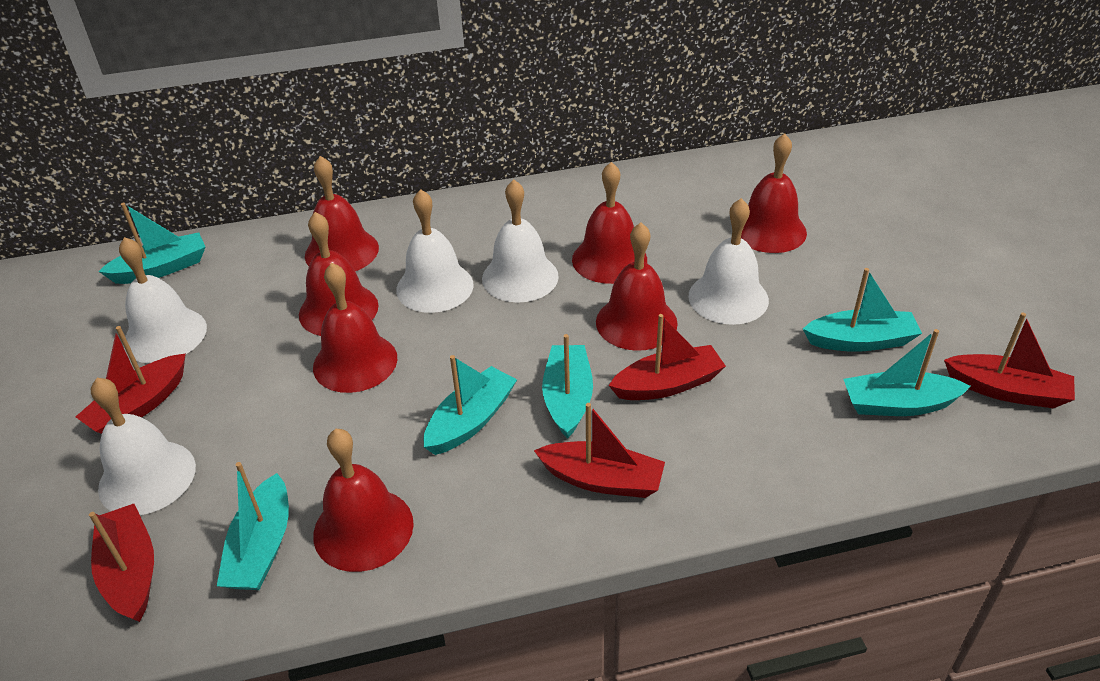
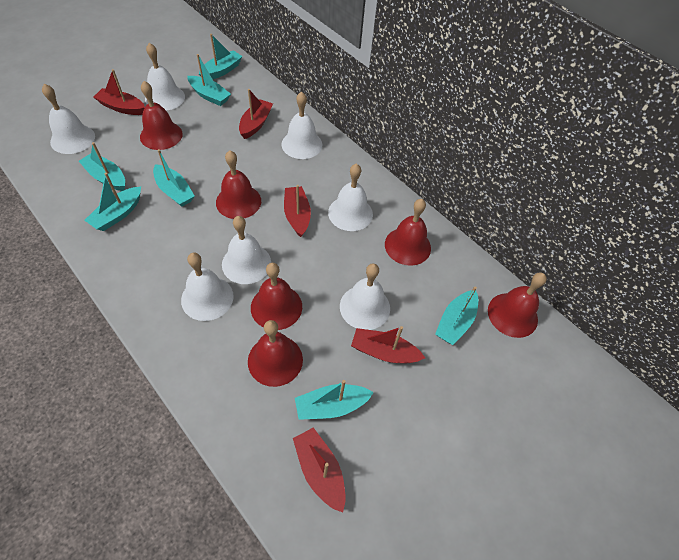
red bell: [299,212,379,336] [305,156,379,271] [313,263,397,393] [313,429,414,572] [572,162,647,284] [596,223,678,351] [741,133,807,253] = 7 -> [140,81,183,150] [216,150,261,219] [248,320,303,387] [251,263,302,330] [385,199,431,266] [488,273,547,338] = 6
turquoise boat: [98,203,205,284] [217,462,289,590] [424,355,517,455] [542,334,593,439] [803,268,922,352] [843,329,971,416] = 6 -> [79,142,125,191] [84,173,141,231] [153,149,195,207] [188,54,231,106] [199,34,243,79] [295,380,374,420] [435,286,478,345] = 7
white bell: [91,378,196,515] [119,237,207,364] [396,189,474,313] [482,180,559,303] [689,198,769,325] = 5 -> [42,84,95,154] [145,43,185,111] [181,253,234,321] [222,216,271,284] [281,91,322,159] [328,164,373,231] [340,263,390,330] = 7

